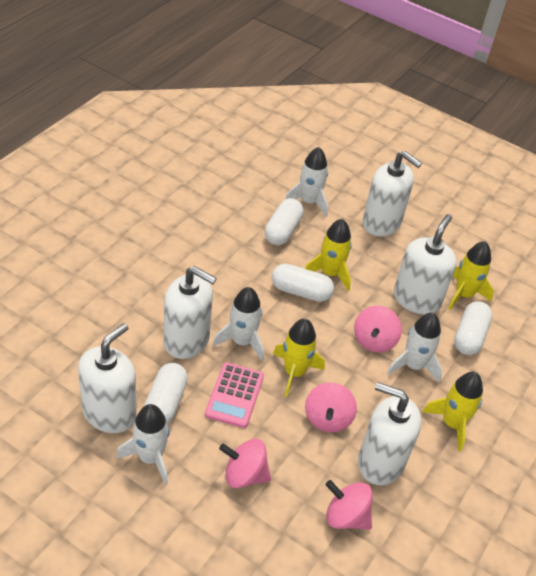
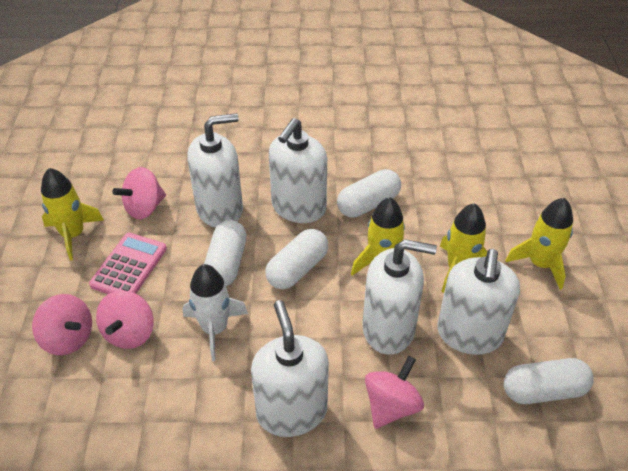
white rocket: [116,404,170,485] [212,287,264,361] [285,147,328,217] [387,313,442,383] = 4 -> [183,264,248,361] = 1

